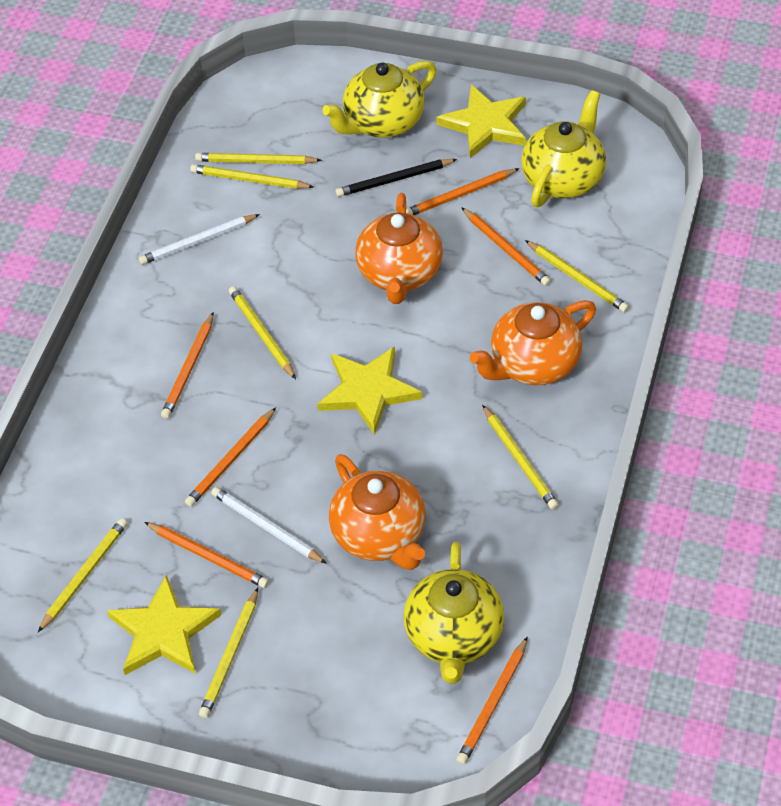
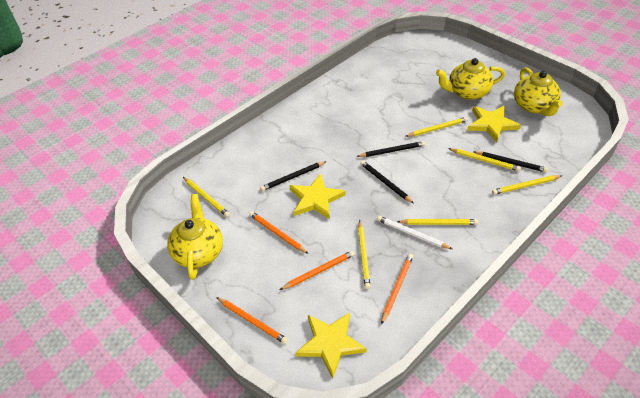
black pencil: [335,159,457,197] = 1 -> [260,161,327,191] [356,141,425,157] [360,160,414,203] [474,151,548,172] = 4
orange pencil: [144,522,269,588] [161,312,214,419] [185,407,276,507] [406,168,520,215] [456,636,528,765] [461,207,551,286] = 6 -> [216,297,288,344] [249,211,308,254] [280,251,355,290] [381,254,413,324] = 4
orange teapot: [329,454,426,570] [355,193,443,304] [470,300,596,385] = 3 -> none = 0
white pencil: [139,214,260,265] [211,487,327,564] = 2 -> [377,216,452,249] = 1
yellow pencil: [38,518,127,632] [190,164,314,189] [195,153,322,164] [199,588,258,718] [229,286,296,379] [482,405,559,510] [525,240,629,312] = 7 -> [183,177,230,217] [358,220,370,289] [397,219,478,225] [405,117,468,137] [448,148,521,171] [492,175,563,195] = 6

